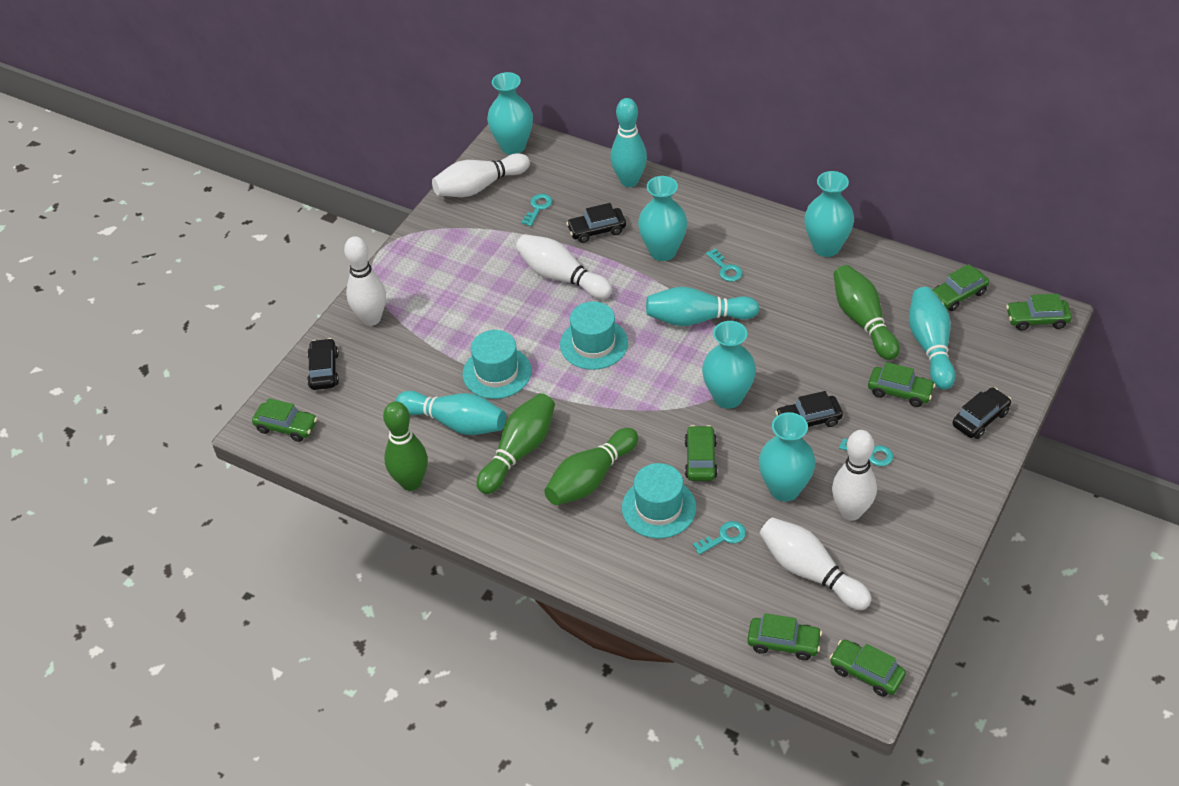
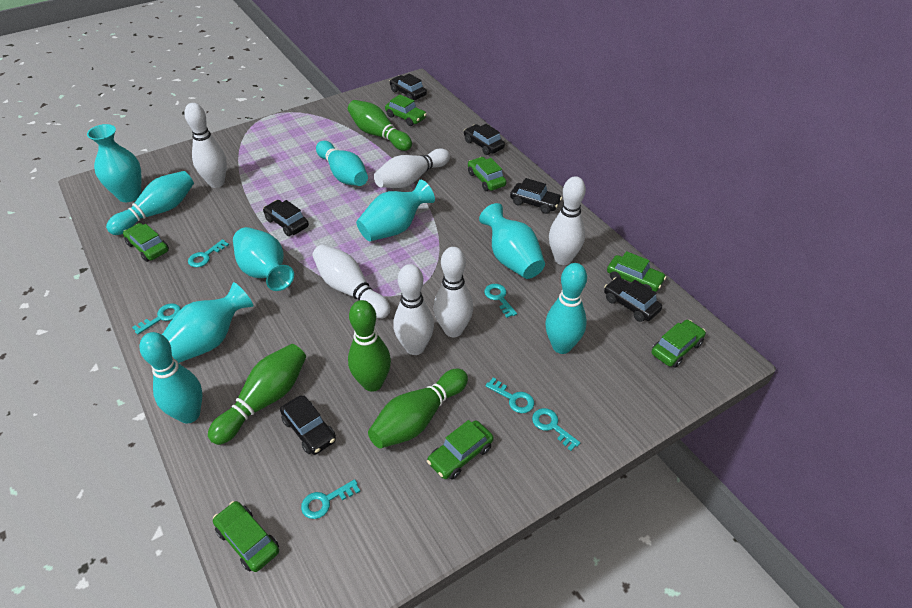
black car: [307,338,339,390] [566,203,626,243] [775,391,843,427] [953,387,1011,439] = 4 -> [263,200,309,236] [280,395,336,455] [390,73,427,100] [464,124,505,155] [510,178,562,214] [604,277,662,322] = 6
turquoise hat: [463,330,531,399] [560,301,628,370] [622,463,696,538] = 3 -> none = 0
turquoise key: [521,194,552,226] [693,521,746,555] [706,248,743,282] [839,438,893,466] = 4 -> [132,303,181,335] [188,239,229,267] [301,479,360,519] [484,284,517,318] [485,378,534,413] [532,408,580,451] = 6
white bowling pin: [344,236,386,326] [432,153,530,197] [516,234,612,299] [760,517,872,610] [832,430,877,521] = 5 -> [185,103,227,188] [312,244,390,319] [374,149,450,188] [393,264,434,355] [434,247,473,337] [549,176,586,265] = 6

